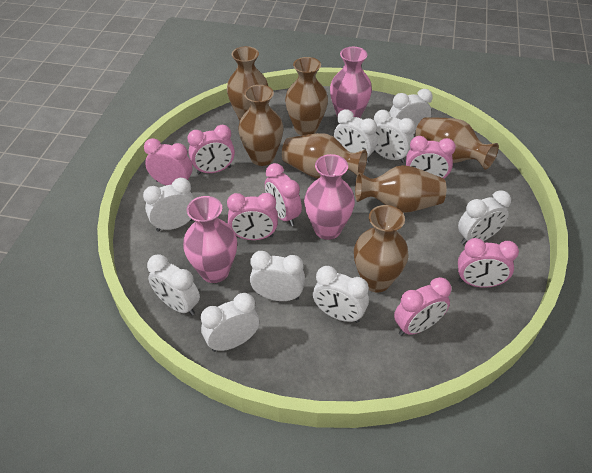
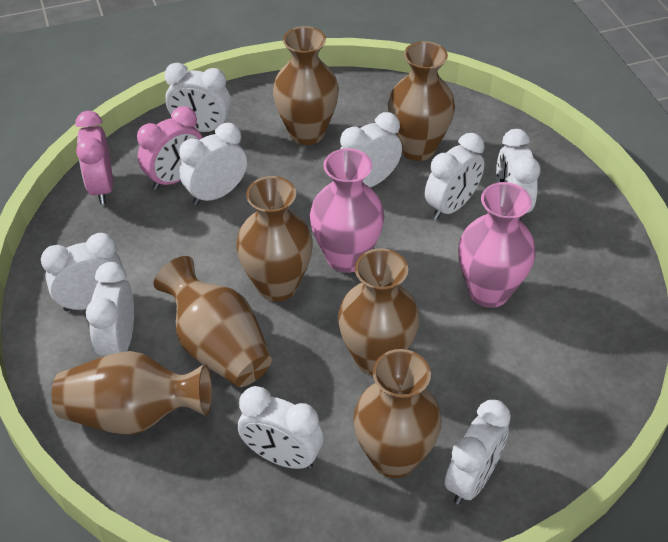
pink clock: [144,138,192,186] [187,125,235,174] [227,193,278,240] [265,163,302,226] [394,277,451,336] [406,136,456,178] [458,238,519,288] = 7 -> [75,111,113,204] [137,106,202,190] = 2
pink vase: [183,196,237,283] [304,154,355,240] [330,47,372,118] = 3 -> [310,148,384,273] [458,182,536,308] = 2

